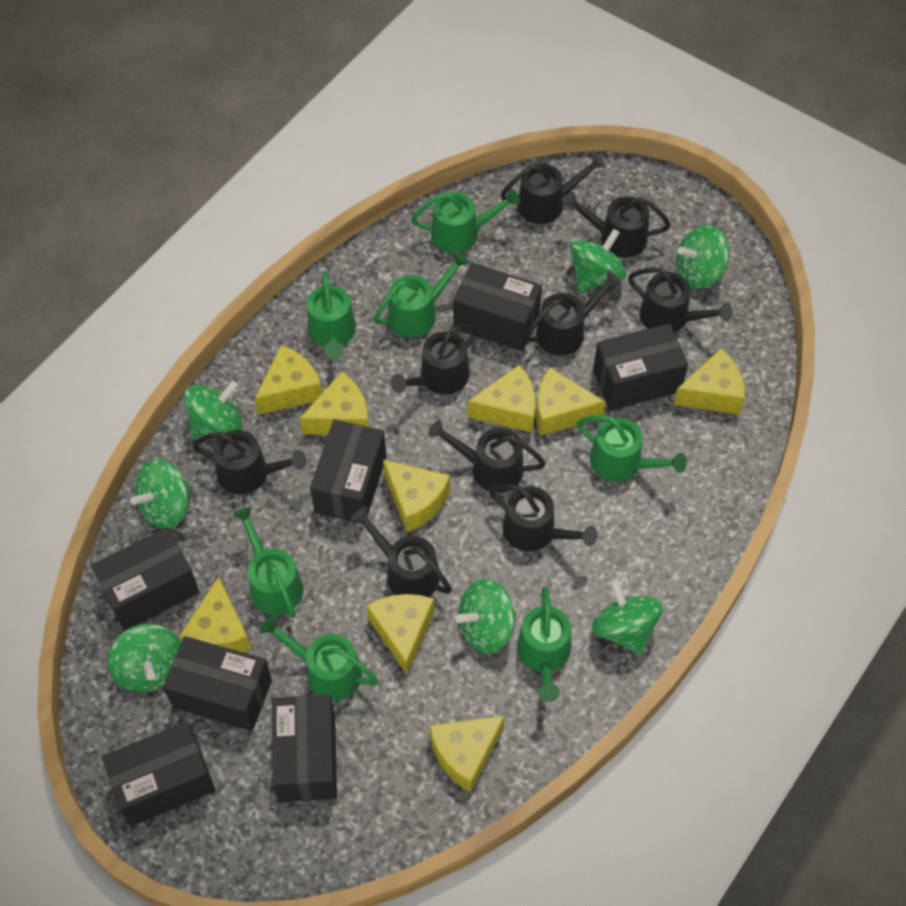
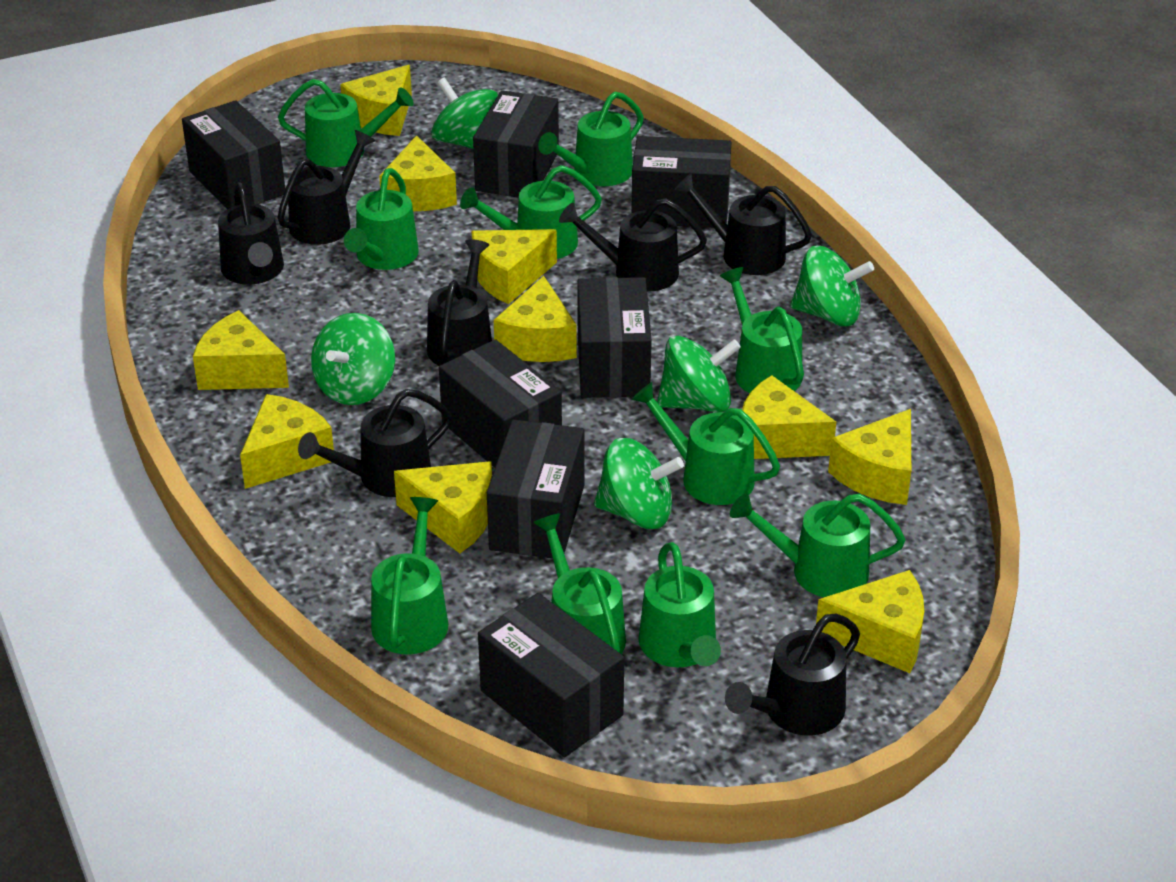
black watering can: [192,430,306,495] [351,507,452,597] [391,324,478,395] [428,420,546,493] [489,484,597,551] [501,153,605,224] [524,270,621,356] [562,191,671,258] [628,267,732,333] = 9 -> [218,182,284,285] [278,130,375,245] [298,389,452,497] [427,239,492,366] [559,198,707,291] [674,174,812,275] [725,614,860,736] = 7
green spinning top: [108,624,181,692] [130,459,191,529] [184,381,243,439] [456,579,516,653] [570,229,626,293] [592,580,663,655] [676,225,730,289] = 7 -> [311,313,395,405] [431,77,498,149] [594,438,684,529] [657,336,741,412] [790,246,874,327] = 5
green watering can: [233,506,304,618] [260,615,378,701] [307,271,356,359] [373,251,469,337] [411,189,520,253] [517,586,571,702] [577,415,687,482] = 7 -> [278,79,414,167] [344,168,419,270] [371,497,448,654] [460,165,602,259] [533,513,626,654] [538,92,644,186] [632,382,780,505] [639,542,721,668] [720,267,804,393] [730,494,905,597] = 10
yellow cheese: [179,577,252,653] [254,345,322,415] [299,372,369,435] [366,594,434,675] [383,460,450,533] [430,715,505,792] [467,365,536,433] [536,368,606,436] [673,349,745,415] = 9 -> [193,310,289,390] [240,394,334,489] [340,65,412,136] [379,135,457,211] [394,461,492,553] [471,229,557,304] [494,276,577,362] [742,375,836,459] [816,570,924,673] [828,409,911,505] = 10

